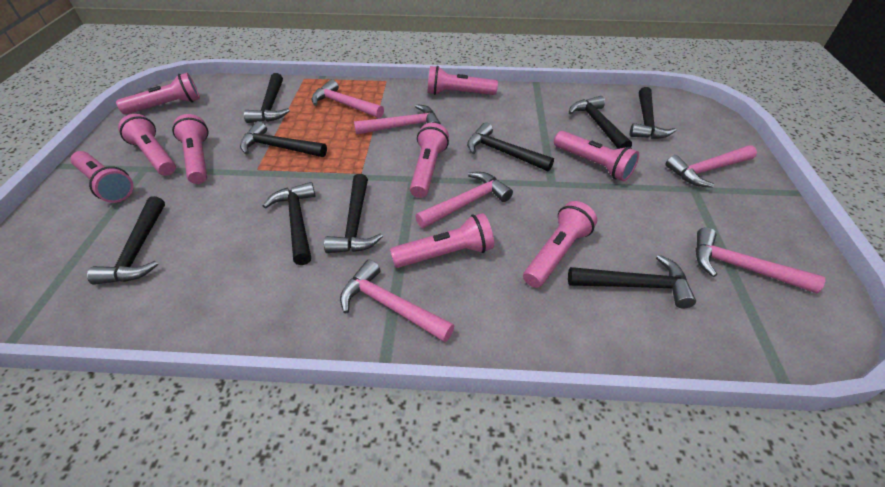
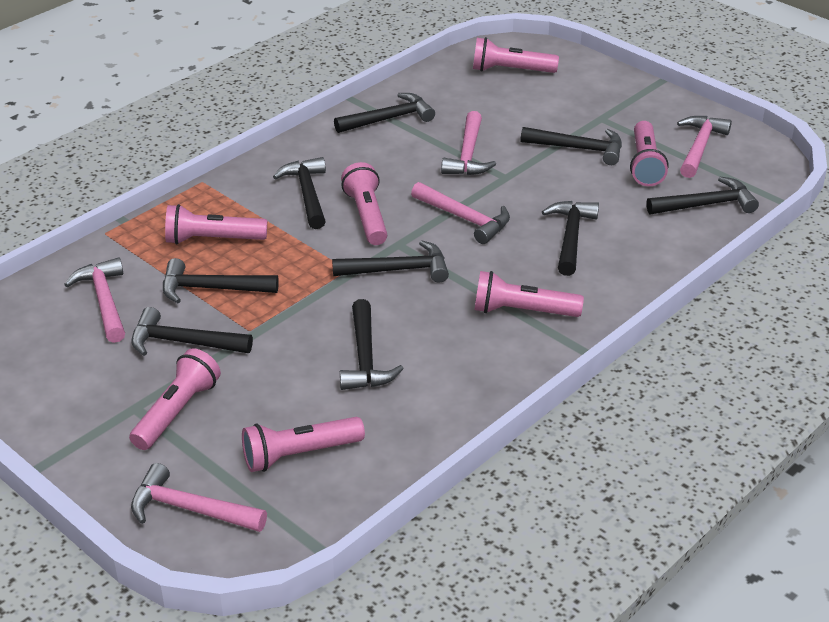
pink flashlight: [70,151,134,203] [116,73,200,115] [118,114,176,176] [172,114,208,184] [390,213,494,268] [410,123,449,198] [428,66,498,95] [523,201,597,288] [554,131,639,181] = 9 -> [129,348,221,450] [165,204,267,244] [242,417,365,472] [341,162,387,245] [473,37,559,73] [474,271,584,317] [630,121,668,186] = 7
pink hammer: [312,79,384,118] [340,260,454,342] [354,104,441,135] [415,172,513,228] [665,145,757,188] [695,227,825,293] = 6 -> [64,257,125,343] [131,463,267,532] [411,182,510,244] [441,111,496,175] [677,116,732,178] = 5

